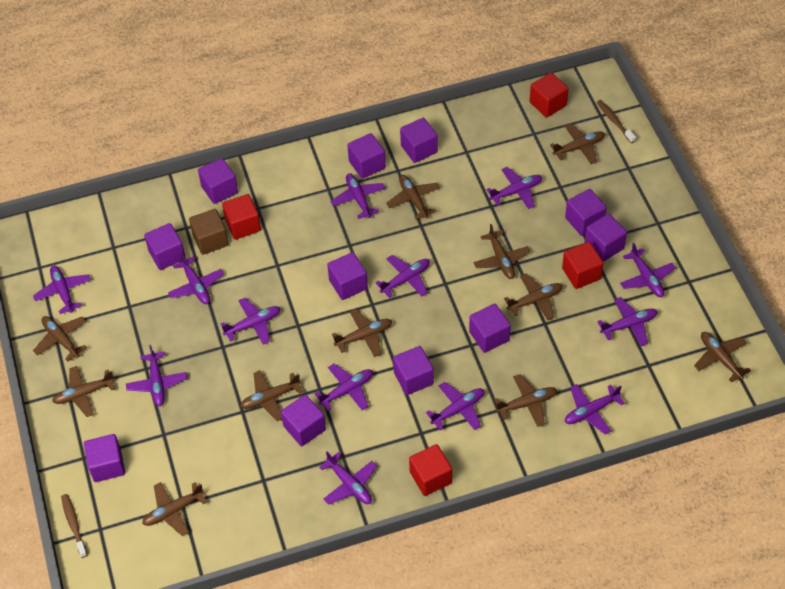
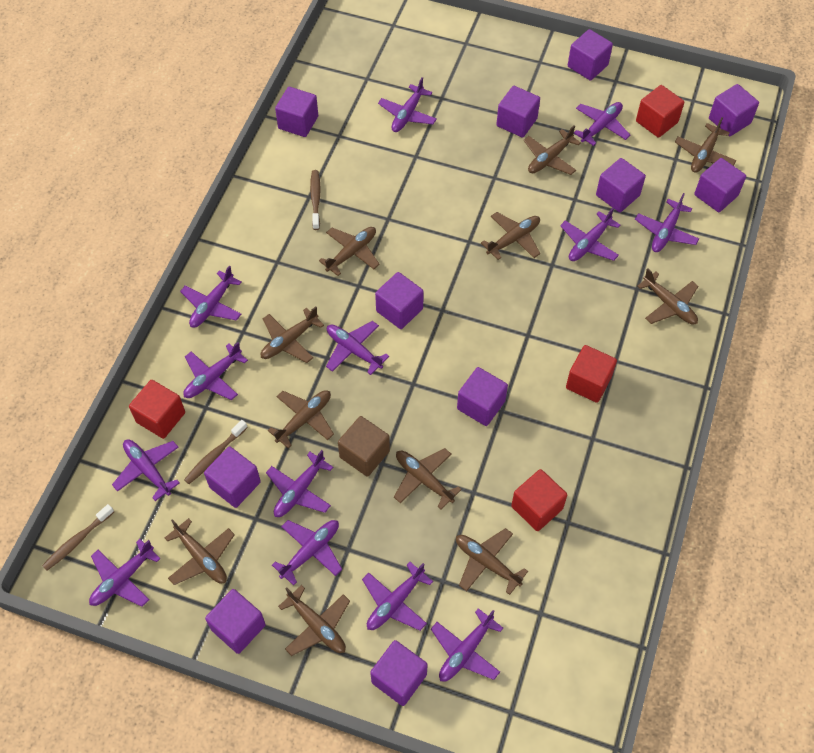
brown toothbrush: [61,494,87,558] [596,100,636,143] = 2 -> [42,504,114,570] [184,420,248,484] [310,170,321,230] = 3

